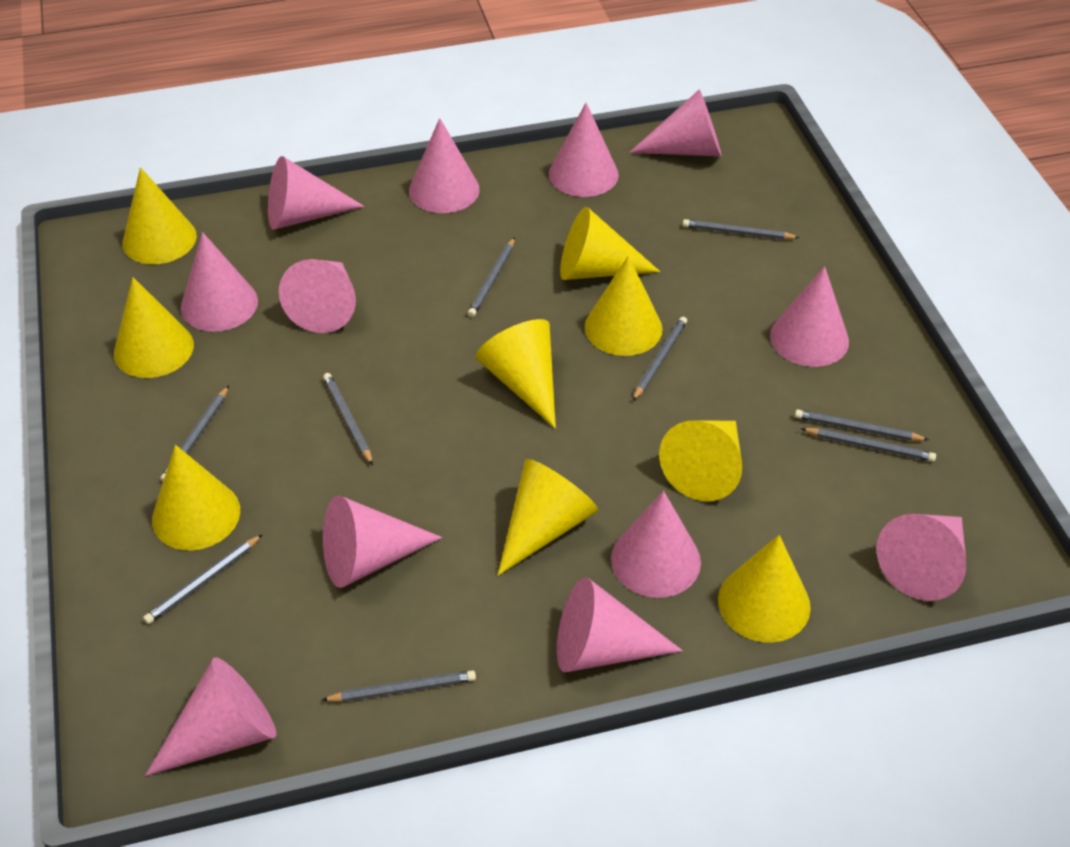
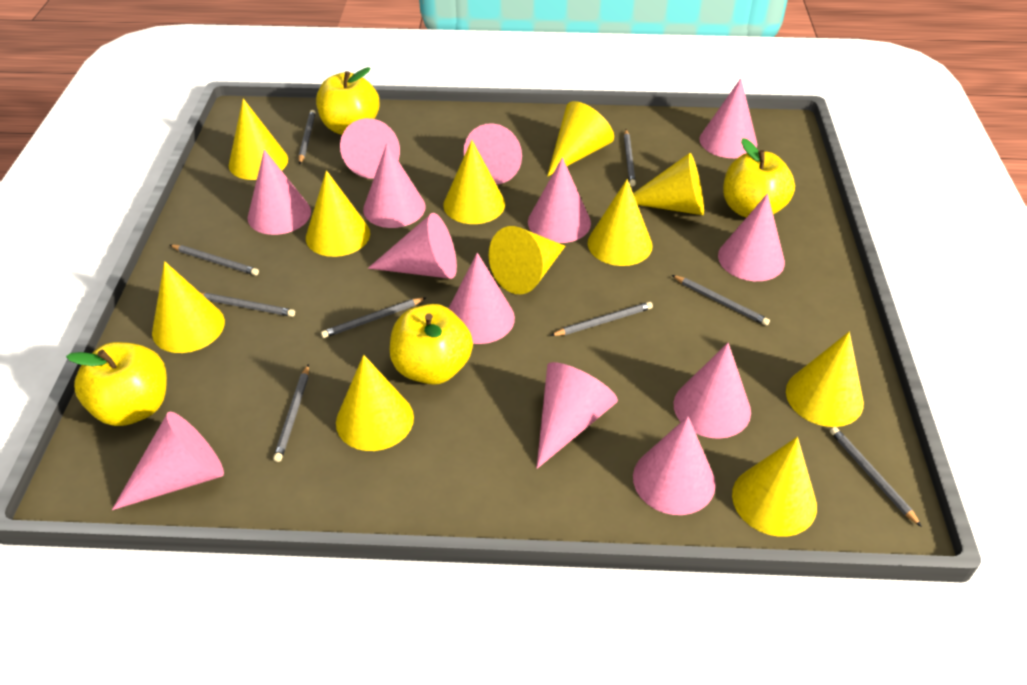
pink cone: [145,657,276,776] [181,232,258,332] [268,156,364,230] [279,259,356,333] [323,495,442,588] [409,118,480,213] [549,103,619,197] [557,577,683,672] [611,491,701,598] [629,90,721,156] [770,266,849,367] [876,514,966,601] = 12 -> [112,412,224,510] [248,150,311,235] [340,118,400,179] [363,143,426,228] [368,213,457,279] [448,253,515,344] [463,123,522,184] [528,157,591,243] [536,362,618,469] [633,416,716,515] [674,343,751,439] [699,78,757,158] [718,193,785,281] = 13
yellow apple: none = 0 -> [66,342,167,426] [316,67,379,135] [390,304,473,385] [723,138,795,218] = 4
yellow cone: [114,277,194,378] [122,167,197,264] [152,445,240,551] [476,319,556,429] [497,459,598,576] [560,207,660,280] [585,256,663,356] [659,420,742,501] [718,535,811,643] = 9 -> [152,261,225,353] [229,98,288,180] [306,170,370,257] [336,355,414,451] [443,140,505,224] [489,226,565,294] [547,101,614,177] [588,179,652,266] [633,153,704,215] [732,437,817,537] [786,332,864,427] = 11

